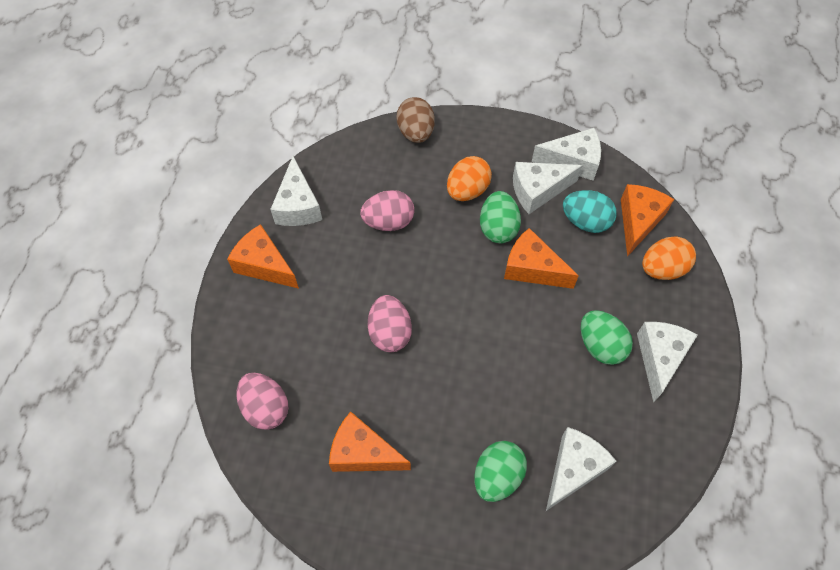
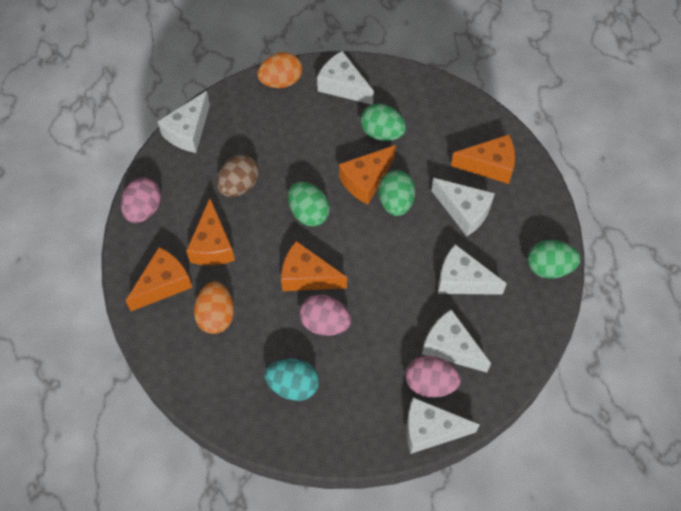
green egg: [474,441,527,502] [480,191,521,243] [581,310,633,365] = 3 -> [288,181,330,227] [361,103,406,141] [378,170,416,216] [528,240,581,278] = 4
orange cheese: [227,224,299,289] [329,411,411,472] [504,228,579,289] [621,184,674,257] = 4 -> [125,247,193,311] [186,198,235,265] [281,241,347,291] [339,145,396,204] [451,135,515,184] = 5
white cheese: [270,156,322,226] [513,162,583,214] [532,128,601,181] [546,427,616,511] [637,322,698,403] = 5 -> [157,91,210,153] [317,51,374,105] [407,397,480,454] [422,309,491,372] [431,178,495,236] [438,244,507,295] = 6

